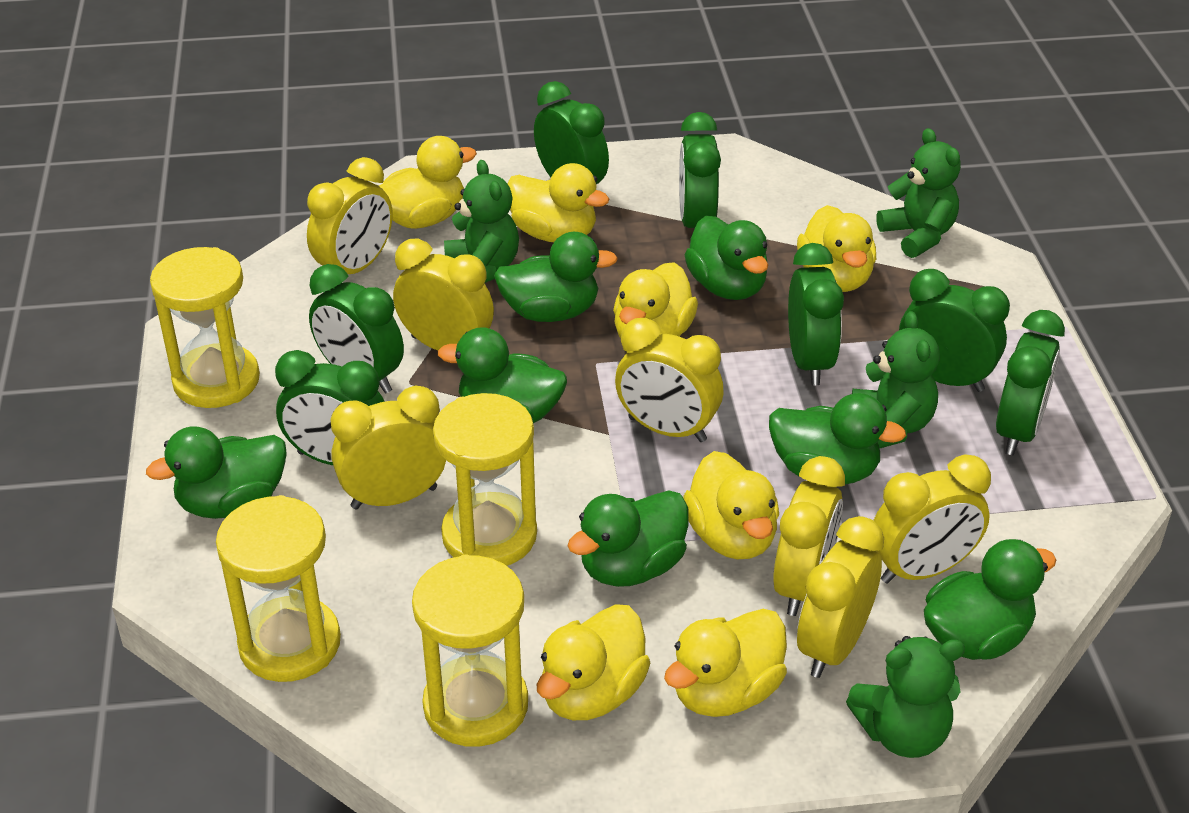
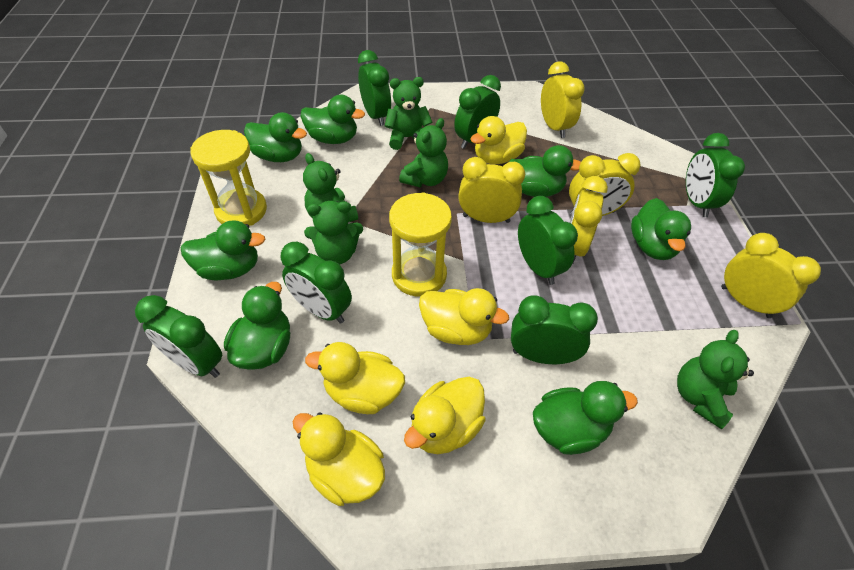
green teddy bear: [444,160,519,283] [846,636,965,758] [852,311,940,448] [876,128,961,258] = 4 -> [303,153,358,222] [304,201,363,264] [385,77,432,150] [399,118,448,187] [677,330,754,429] = 5
yellow clock: [307,157,393,274] [331,386,446,509] [393,239,494,351] [615,318,723,442] [773,456,845,616] [797,516,884,678] [873,454,991,584] = 7 -> [458,157,525,223] [541,61,585,138] [569,153,640,216] [569,176,608,263] [721,233,821,318] = 5
yellow duck: [379,136,477,229] [508,163,609,242] [537,604,650,720] [613,262,698,338] [664,609,787,717] [683,451,779,560] [797,205,876,292] = 7 -> [293,412,385,506] [305,342,405,414] [404,377,486,454] [419,288,509,345] [470,116,527,164] = 5
yellow hourglass: [150,247,260,408] [216,495,341,682] [412,555,528,747] [433,393,537,566] = 4 -> [190,130,267,226] [389,192,452,296] = 2

